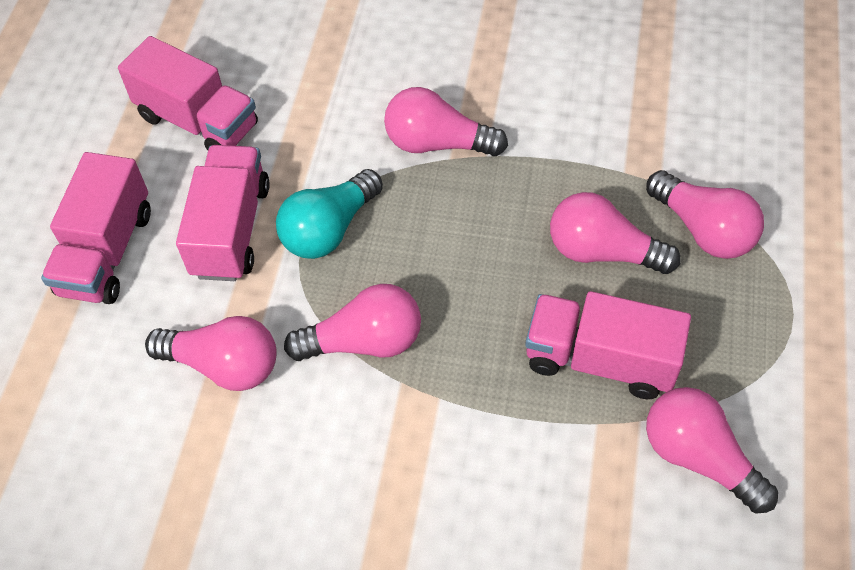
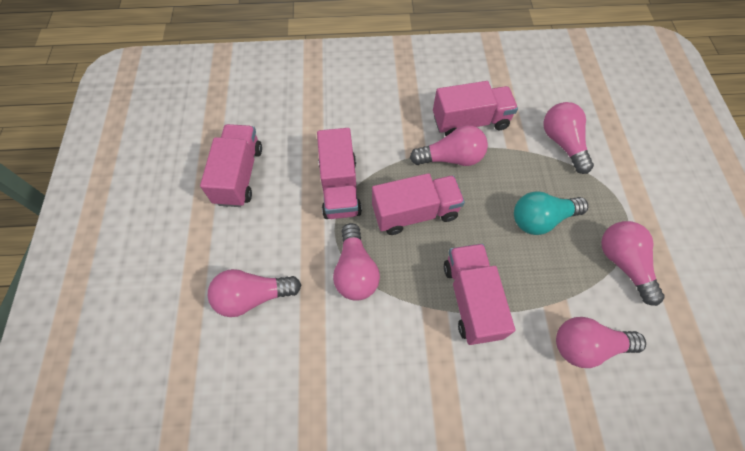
pink truck: [41,152,151,304] [118,36,258,150] [176,145,270,281] [525,291,691,399] = 4 -> [200,124,262,207] [317,128,362,219] [372,173,465,235] [433,81,518,136] [444,244,515,345] = 5

